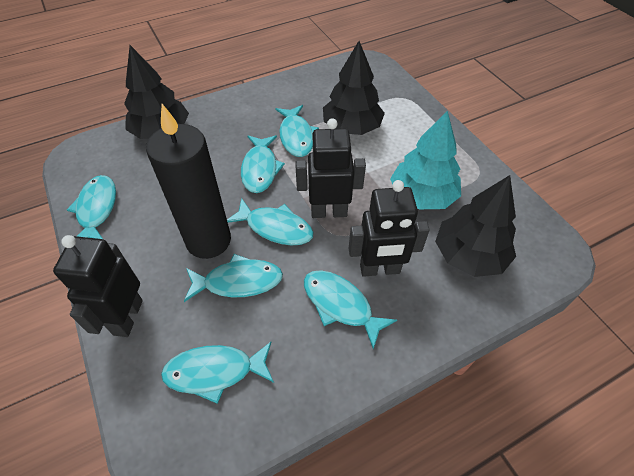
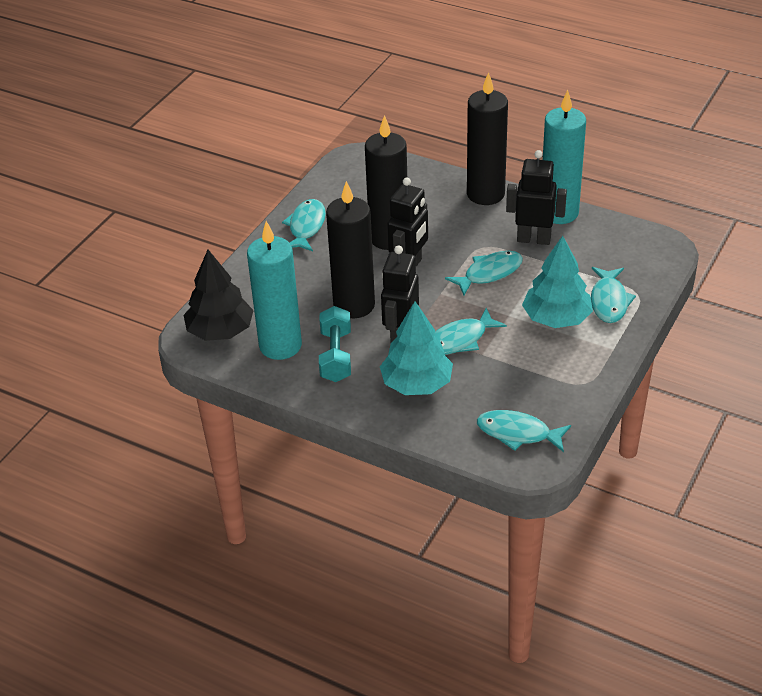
black candle: [146,104,231,259] = 1 -> [326,181,375,318] [365,115,407,250] [467,72,508,205] = 3
black tree: [124,45,189,139] [323,41,385,135] [435,175,516,277] = 3 -> [183,250,254,341] = 1
turquoise candle: none = 0 -> [247,221,302,360] [543,90,586,224] = 2
turquoise dumbbell: none = 0 -> [319,306,351,382] = 1
turquoise fish: [67,175,116,239] [161,342,274,404] [184,254,283,302] [227,198,314,246] [241,135,285,193] [275,105,319,157] [304,270,397,349] = 7 -> [282,199,326,251] [434,308,507,355] [445,251,523,296] [477,410,571,452] [591,267,636,323] = 5
turquoise tree: [390,111,461,209] = 1 -> [380,301,453,395] [522,236,593,328] = 2

